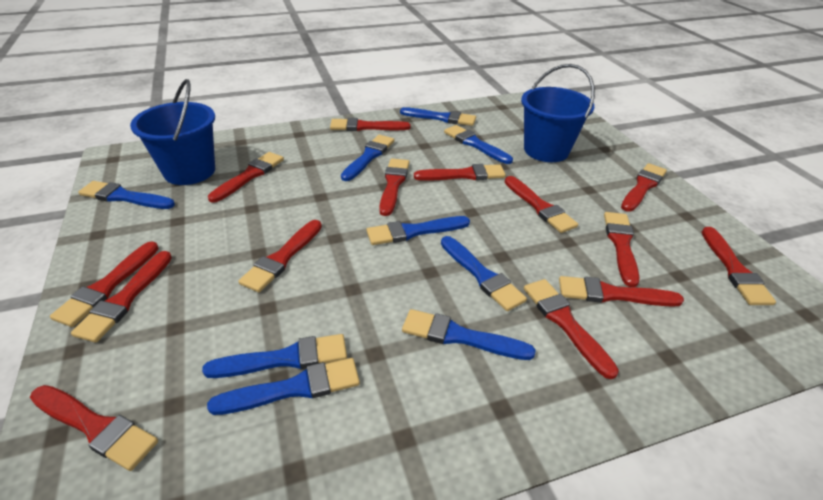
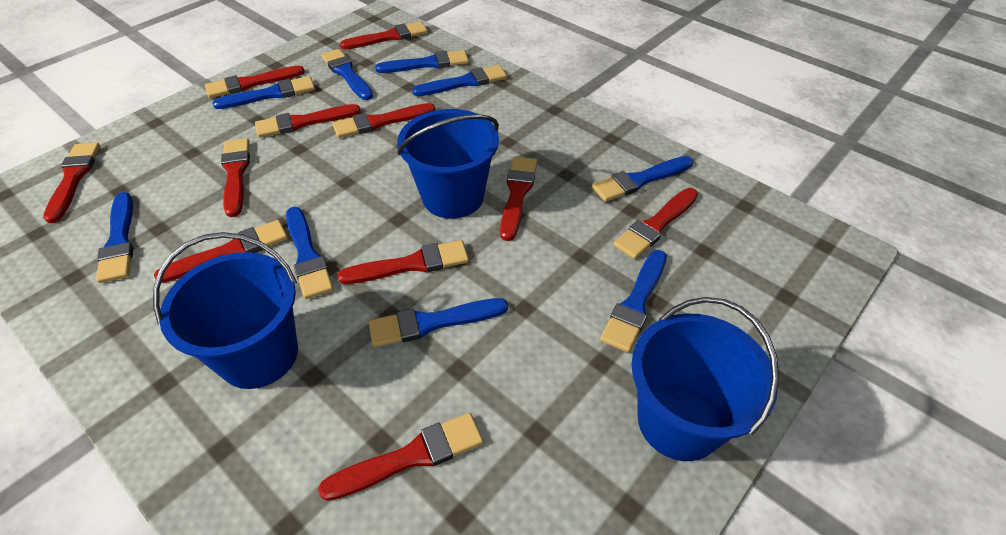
blue bucket: [130,79,215,185] [521,64,595,162] = 2 -> [153,232,298,389] [397,109,499,219] [631,297,779,461] = 3
red brush: [30,385,158,471] [50,241,159,327] [71,251,172,343] [208,152,284,203] [238,220,322,292] [330,118,410,131] [379,158,410,216] [414,164,506,181] [505,176,578,233] [524,279,619,379] [559,276,684,307] [604,212,639,287] [621,163,667,212] [702,227,776,305] = 14 -> [43,143,100,223] [154,220,288,283] [205,65,305,98] [221,138,250,217] [255,104,361,138] [318,413,483,501] [333,103,435,138] [337,240,469,284] [340,22,428,49] [500,157,537,241] [613,188,698,259] = 11

